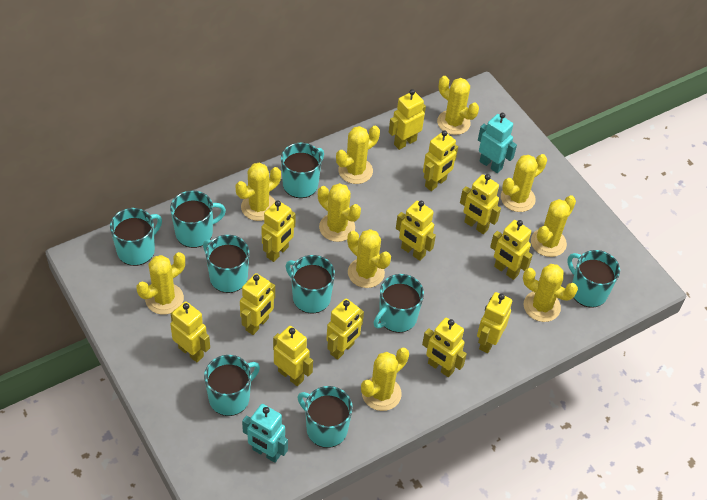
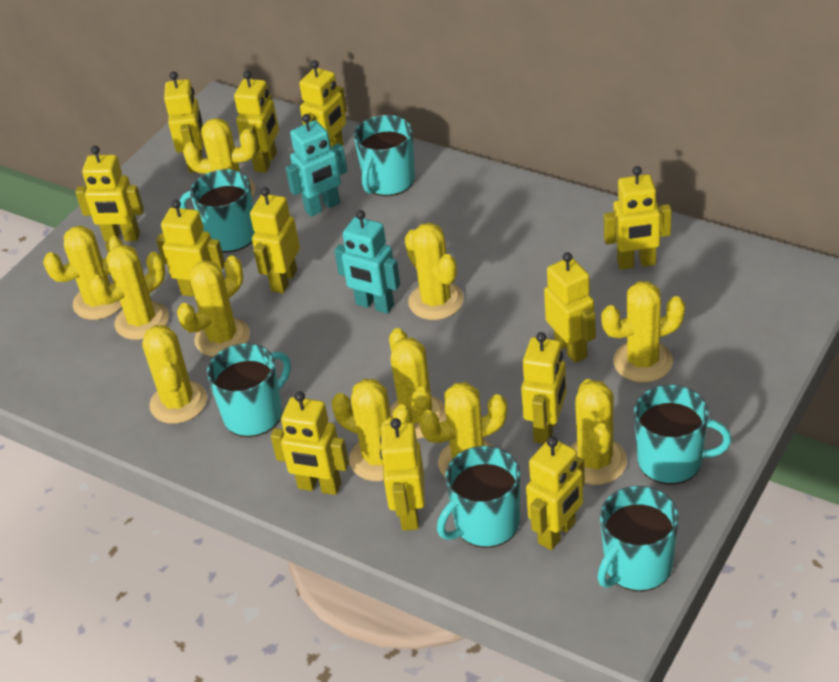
turquoise mug: [110,208,162,266] [170,190,226,248] [203,235,249,293] [204,355,260,416] [281,143,324,198] [286,255,335,314] [298,386,353,448] [373,274,424,333] [567,250,620,307] = 9 -> [179,169,255,252] [207,343,291,437] [354,115,415,196] [437,446,520,548] [597,486,679,591] [634,385,732,485] = 6
yellow cactus: [137,252,185,315] [236,162,281,221] [318,183,361,242] [336,126,380,184] [347,229,391,288] [361,348,409,411] [437,76,479,135] [501,154,547,212] [523,264,578,322] [531,195,576,257] = 10 -> [43,225,123,320] [89,244,169,340] [142,325,207,424] [177,256,250,357] [183,118,257,197] [331,379,413,481] [389,328,446,439] [404,223,464,320] [419,382,507,477] [570,379,627,485] [601,281,685,382] = 11

